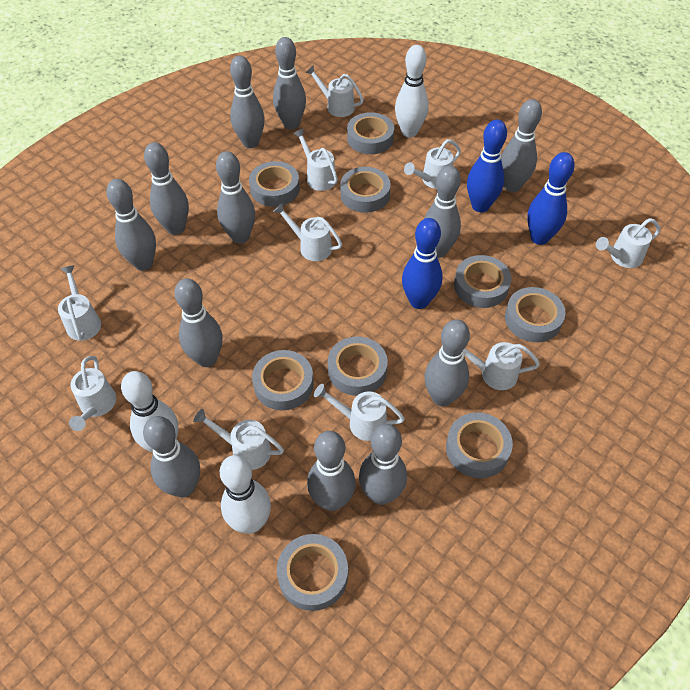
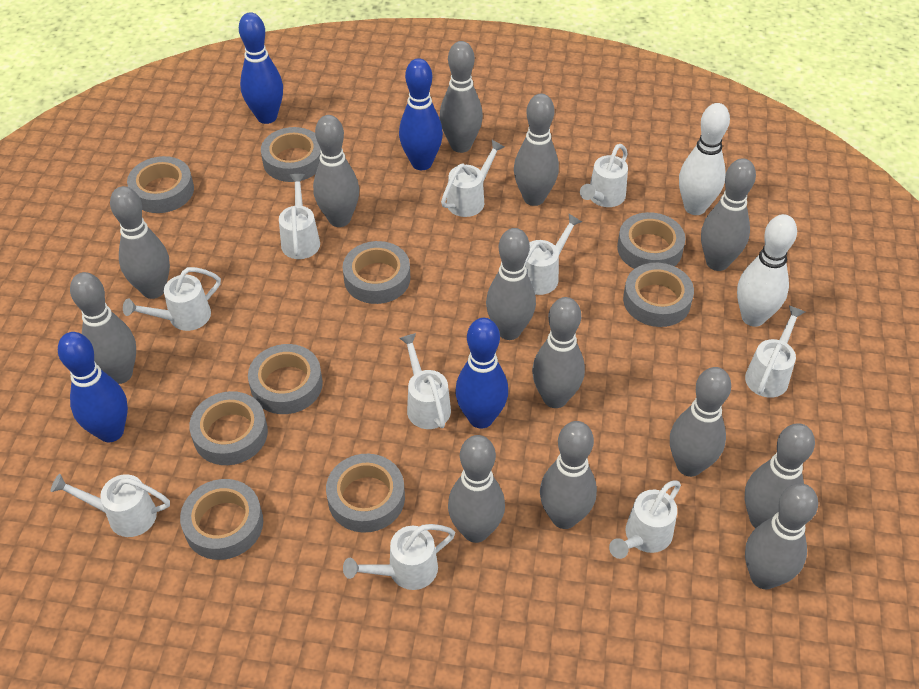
blue bowling pin: [402,218,443,309] [467,120,507,212] [527,152,575,245] = 3 -> [58,332,128,442] [239,12,283,124] [399,58,443,170] [455,318,508,429] = 4
grey bowling pin: [106,179,156,271] [143,416,200,497] [144,142,189,235] [174,278,223,367] [216,151,255,244] [230,56,265,148] [273,37,306,129] [307,431,356,511] [359,424,407,505] [424,166,461,258] [424,319,470,407] [501,99,542,192] = 12 -> [70,272,136,384] [110,186,170,299] [313,115,359,227] [440,41,483,153] [448,435,505,543] [486,228,536,340] [514,94,559,206] [532,297,585,408] [540,421,597,529] [670,367,731,477] [701,158,756,271] [745,423,815,528] [745,484,818,589] = 13
white bowling pin: [121,371,179,452] [220,455,271,534] [395,45,429,137] = 3 -> [679,103,730,215] [737,214,797,327] = 2

